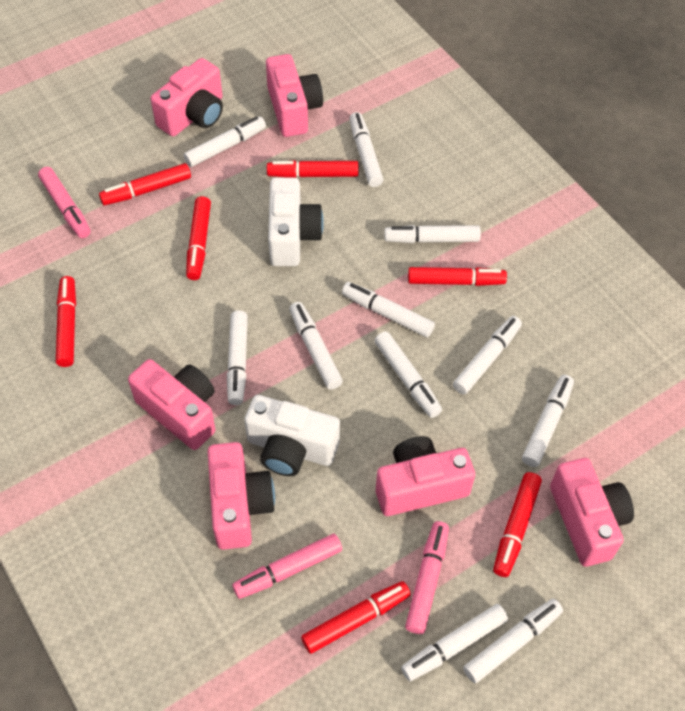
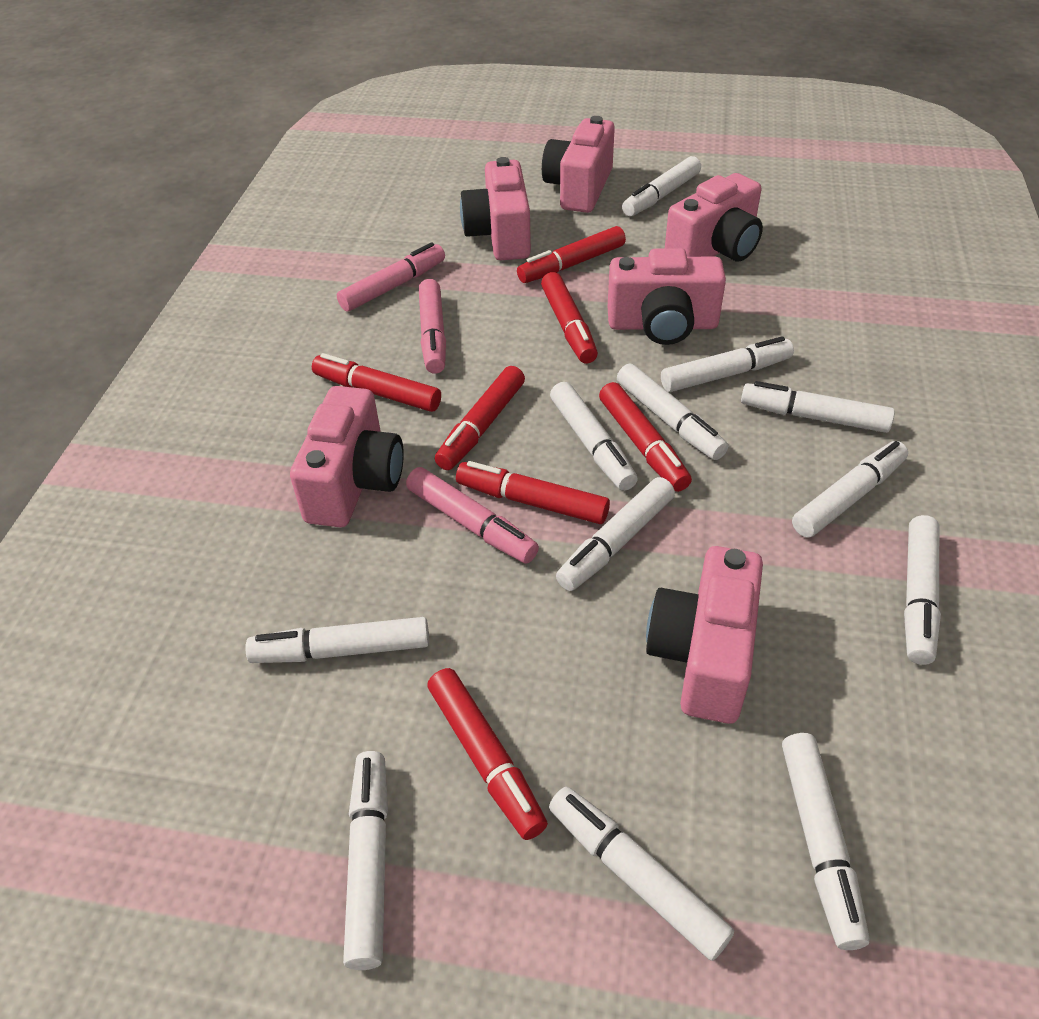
white camera: [244,395,340,476] [268,178,324,266] = 2 -> none = 0
white marker: [184,116,266,167] [227,310,248,405] [289,302,343,390] [342,282,435,337] [349,112,383,187] [374,331,442,418] [384,225,481,243] [401,604,508,681] [453,316,522,394] [463,599,563,683] [522,375,574,467] = 11 -> [245,617,429,663] [343,751,388,970] [549,787,734,961] [550,382,638,491] [556,477,675,591] [617,363,728,460] [622,156,701,216] [661,336,794,392] [741,381,895,433] [782,733,870,950] [792,441,908,538] [904,515,941,665] = 12

